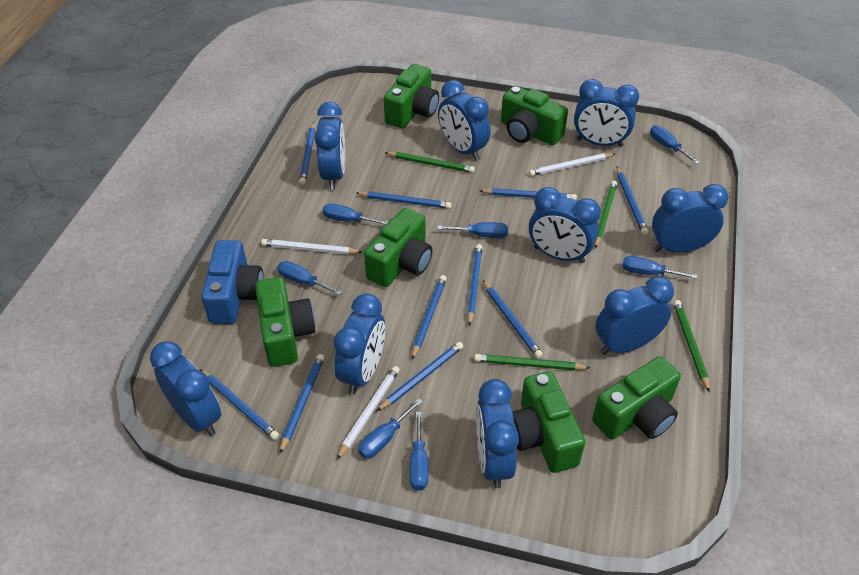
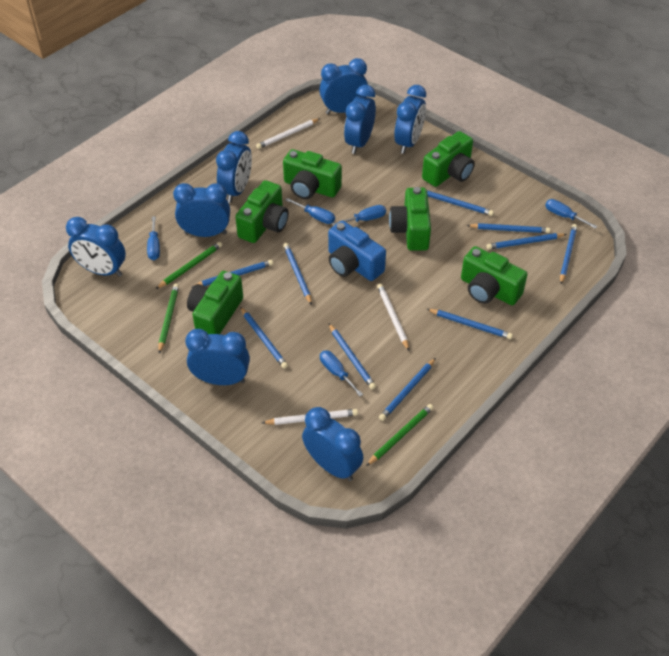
blue clock: [150,341,221,436] [314,102,345,189] [334,293,385,394] [438,80,490,161] [476,379,519,489] [529,187,601,263] [574,79,639,147] [595,276,674,355] [652,184,728,253] = 9 -> [66,217,126,277] [173,183,230,237] [185,329,250,385] [216,131,252,203] [302,407,363,481] [319,58,368,114] [344,85,376,154] [394,85,426,154] = 8
blue screwdriver: [277,261,342,295] [323,203,389,225] [358,398,423,459] [410,412,428,491] [438,222,508,238] [622,256,697,279] [650,125,700,164] = 7 -> [147,216,160,260] [286,198,335,224] [320,350,363,397] [332,205,386,226] [545,199,598,229] = 5
green pencil: [384,152,475,173] [474,354,590,371] [595,180,617,248] [673,300,710,393] = 4 -> [156,242,222,289] [159,283,179,354] [366,404,433,466] = 3

